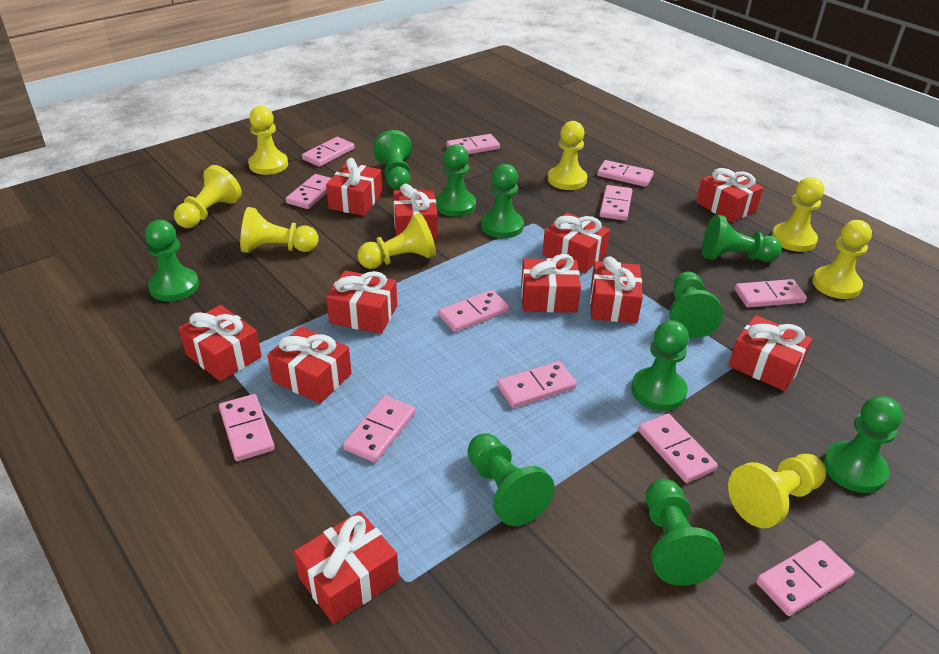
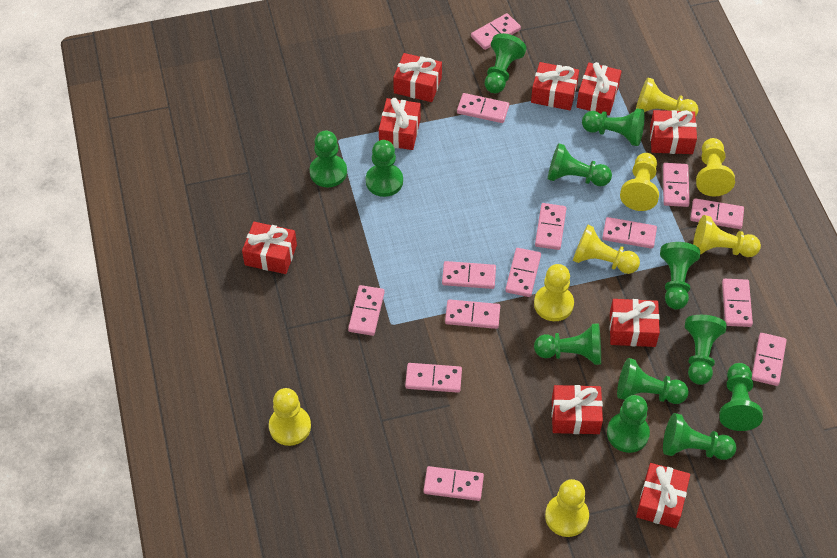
green pawn: [145,220,199,301] [373,130,412,190] [435,144,476,217] [467,433,554,526] [481,164,524,238] [631,320,689,411] [646,479,723,586] [670,272,723,338] [702,214,782,262] [823,396,903,493] = 10 -> [309,131,347,187] [366,140,403,197] [485,33,526,93] [534,323,601,365] [548,143,612,186] [582,108,645,146] [607,395,650,453] [617,358,689,404] [660,242,700,310] [663,413,737,460] [685,315,727,385] [719,363,763,431] = 12
pink domino: [219,394,275,461] [286,174,331,209] [302,137,355,167] [343,395,415,463] [438,290,509,332] [446,134,500,154] [497,361,577,408] [597,160,654,187] [600,185,633,221] [638,413,718,483] [735,279,807,308] [756,540,854,616] = 12 -> [348,285,385,336] [405,363,462,393] [424,466,484,501] [442,261,496,289] [445,299,500,329] [457,93,509,123] [471,13,521,50] [505,248,541,297] [535,203,566,250] [602,217,657,249] [663,163,690,207] [690,198,744,229] [722,279,753,327] [752,333,787,386] = 14
red gift: [179,305,262,382] [267,326,351,404] [294,511,399,624] [326,158,382,216] [326,270,397,334] [393,183,438,239] [521,254,581,313] [542,213,610,273] [590,256,643,323] [696,168,763,223] [728,315,812,391] = 11 -> [242,222,297,274] [379,98,421,150] [393,53,442,102] [531,62,579,110] [552,385,603,434] [576,62,622,115] [609,299,660,347] [636,463,690,528] [650,110,697,154] = 9

